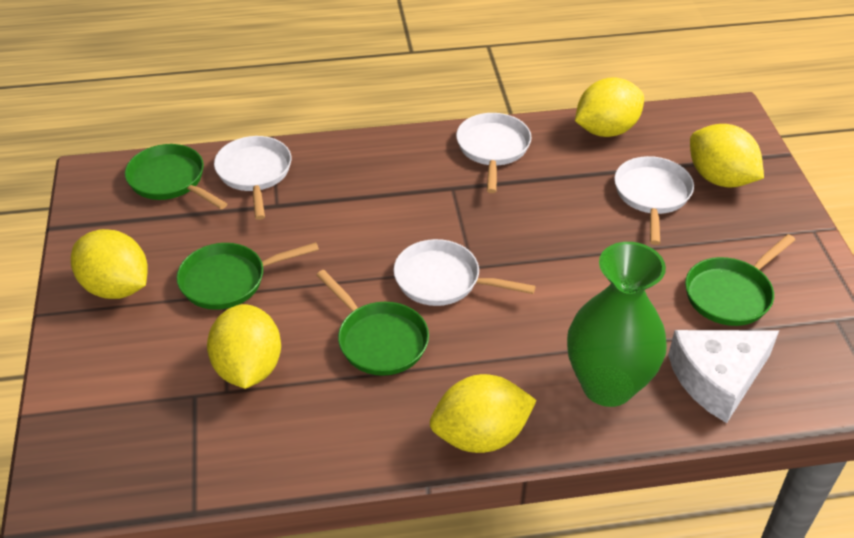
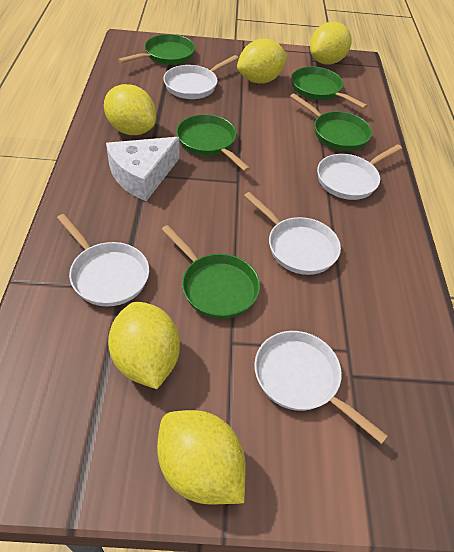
green pan: [125,144,227,209] [177,242,319,310] [316,270,429,376] [685,234,795,326] = 4 -> [118,34,195,65] [161,225,260,319] [176,114,250,172] [290,93,372,151] [291,67,368,109] = 5
green vase: [567,242,667,407] = 1 -> none = 0
white pan: [214,136,292,220] [394,239,536,306] [456,113,532,193] [614,156,694,245] = 4 -> [57,214,149,306] [163,55,239,99] [244,192,341,275] [254,331,388,444] [317,144,402,200] = 5

